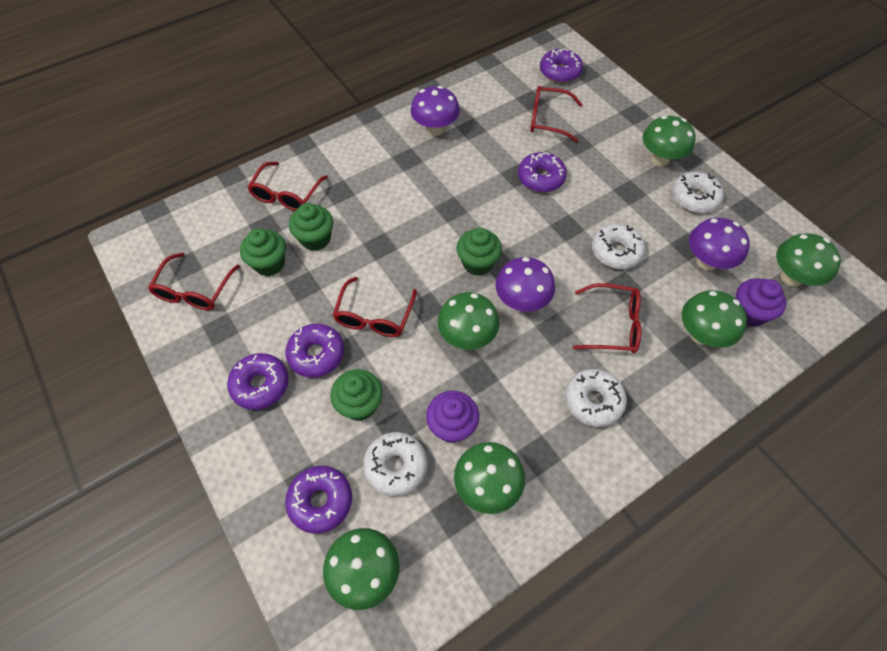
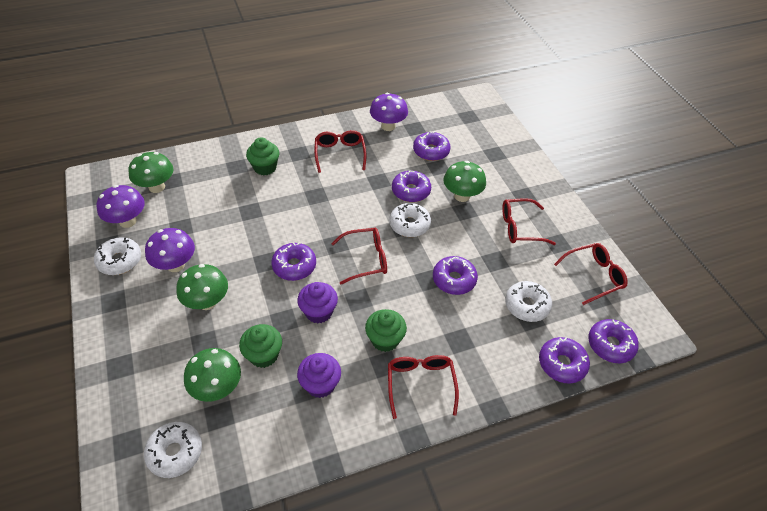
green cupcake: [240,228,286,276] [289,203,333,251] [330,369,383,421] [457,228,502,276] = 4 -> [239,324,282,368] [246,137,280,175] [365,309,407,352] = 3
green mushroom: [323,528,400,610] [438,292,499,350] [454,442,525,514] [643,116,696,166] [682,290,747,348] [776,233,841,287] = 6 -> [128,152,173,193] [176,264,228,310] [184,348,241,402] [443,161,486,202] = 4
purple donut: [227,353,289,410] [285,324,344,378] [285,466,352,534] [518,152,567,192] [540,49,583,83] = 5 -> [271,242,316,281] [392,170,431,202] [413,131,450,161] [433,256,478,295] [539,337,590,383] [588,319,639,363] = 6

